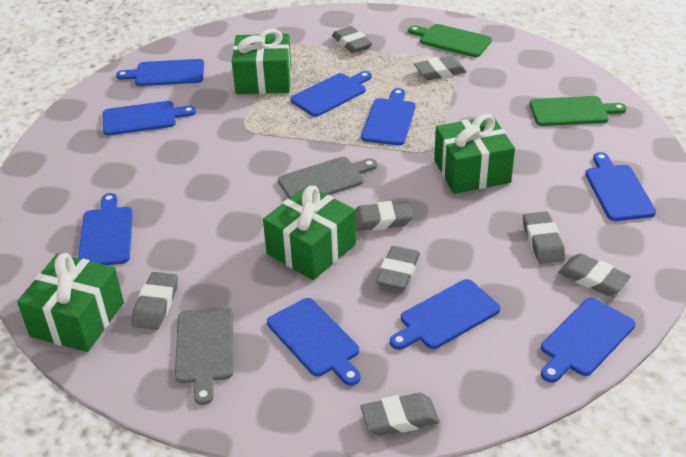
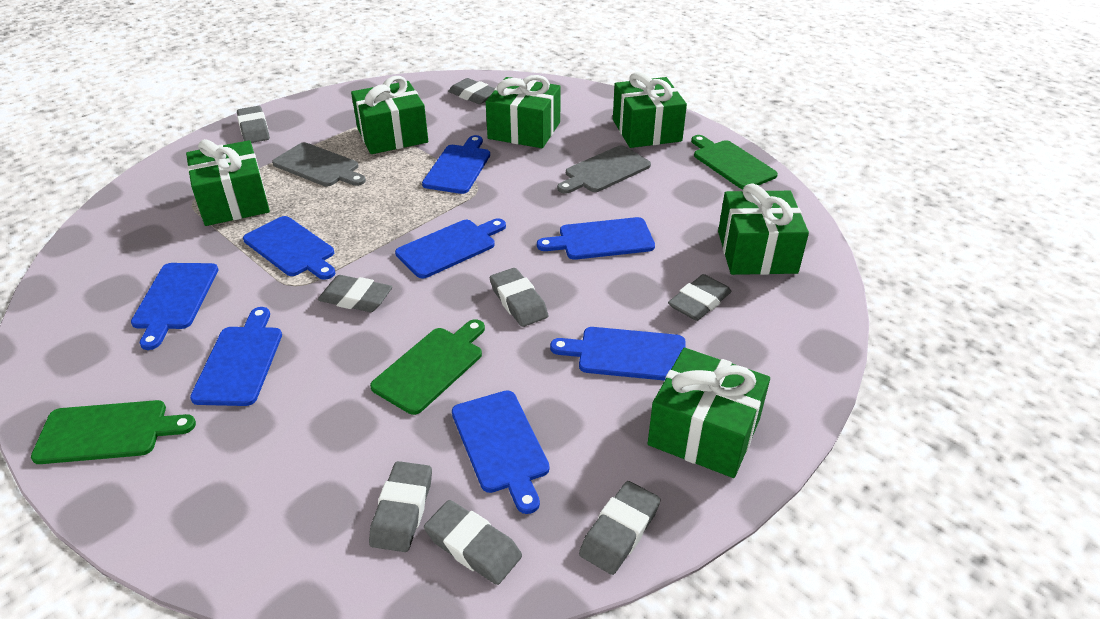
blue cutting board: [78,193,133,265] [103,101,196,135] [116,59,204,86] [267,298,361,385] [291,71,372,117] [361,88,416,145] [390,279,500,350] [541,298,635,383] [585,152,656,221] = 9 -> [131,263,219,350] [190,307,282,406] [243,216,335,280] [395,218,506,279] [422,135,490,194] [452,390,550,514] [537,217,655,260] [550,327,686,381] = 8
green cutting board: [408,24,492,57] [530,96,627,126] = 2 -> [31,400,196,464] [370,319,485,415] [691,135,778,189] = 3
green gift: [17,253,124,352] [232,29,291,94] [263,185,356,280] [434,114,515,194] = 4 -> [186,139,270,226] [351,76,428,154] [486,75,561,148] [613,72,687,148] [648,348,770,478] [718,184,809,275] = 6

